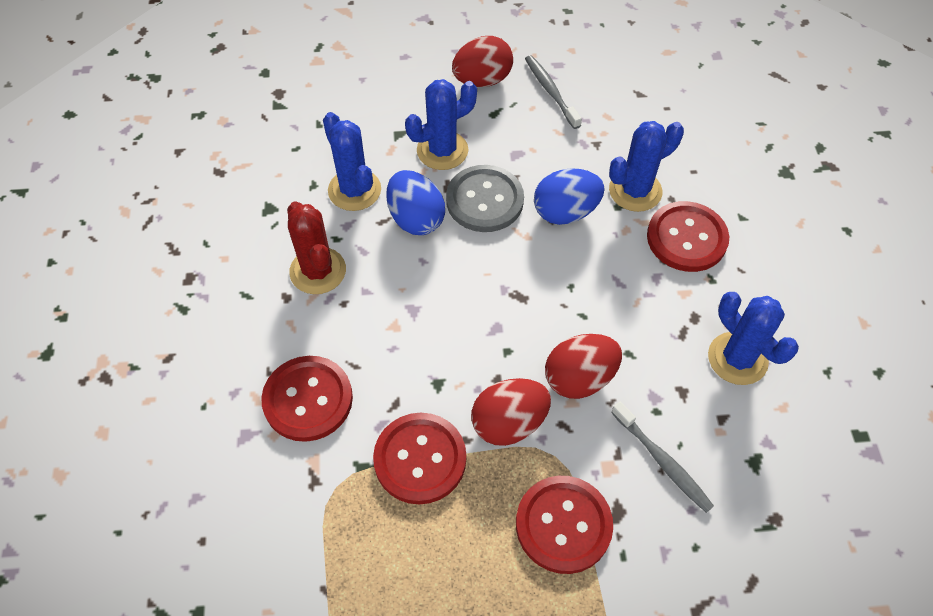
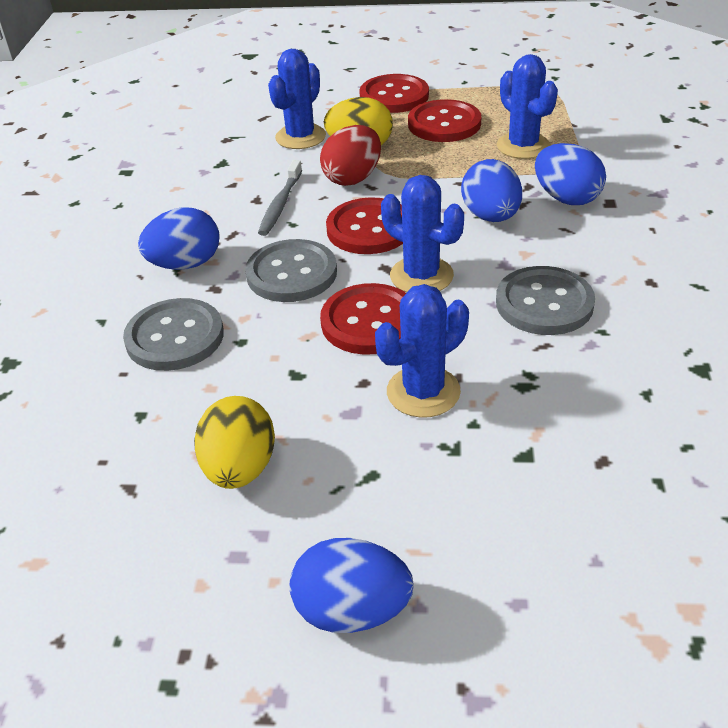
blue egg: [386,170,445,235] [534,168,605,225] = 2 -> [138,207,220,270] [290,538,414,633] [461,159,522,222] [535,143,606,205] = 4
grey button: [446,165,524,232] = 1 -> [123,298,224,371] [245,239,337,302] [496,266,595,335] = 3
grey toothbrush: [525,55,582,129] [611,402,714,513] = 2 -> [258,160,302,236] = 1
red cactus: [287,201,346,294] = 1 -> none = 0
red egg: [452,36,513,87] [471,378,551,446] [545,334,622,399] = 3 -> [320,125,381,186] = 1
yellow egg: none = 0 -> [194,396,275,489] [324,97,393,145] = 2

